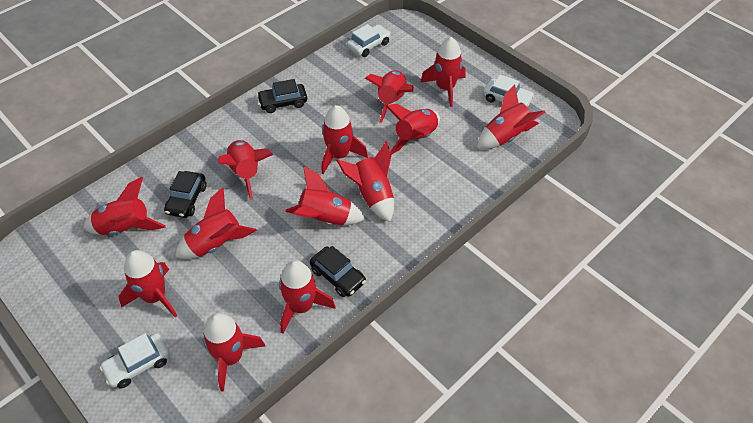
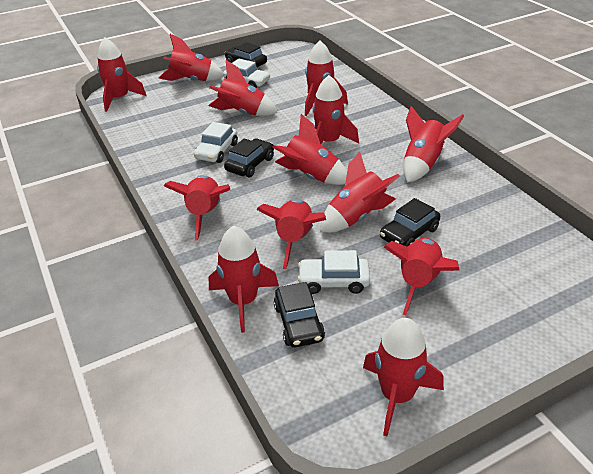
black car: [164,171,206,218] [257,79,307,113] [310,246,366,297] = 3 -> [224,138,274,177] [225,42,267,67] [274,282,325,347] [380,198,440,247] = 4

